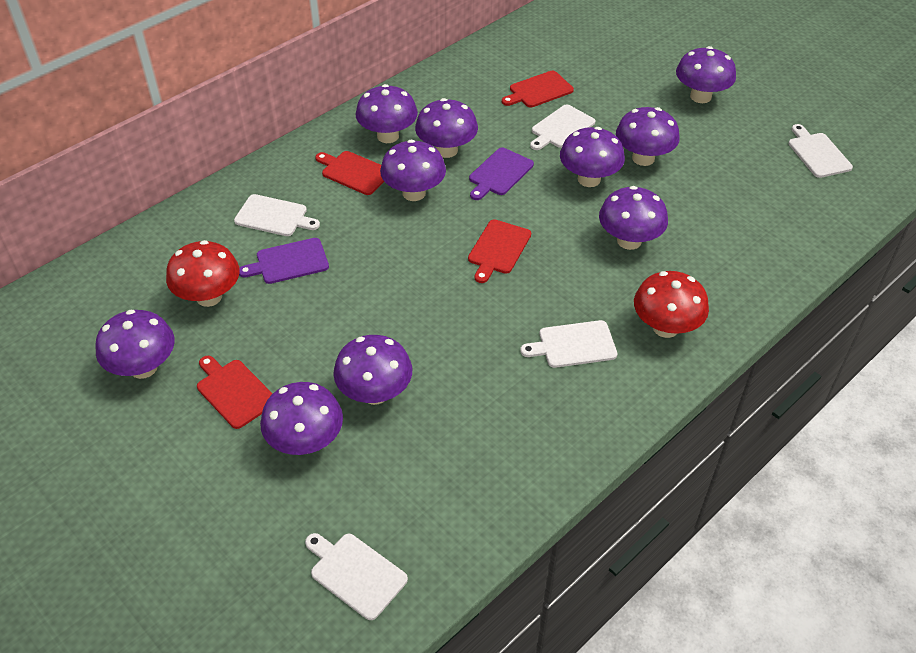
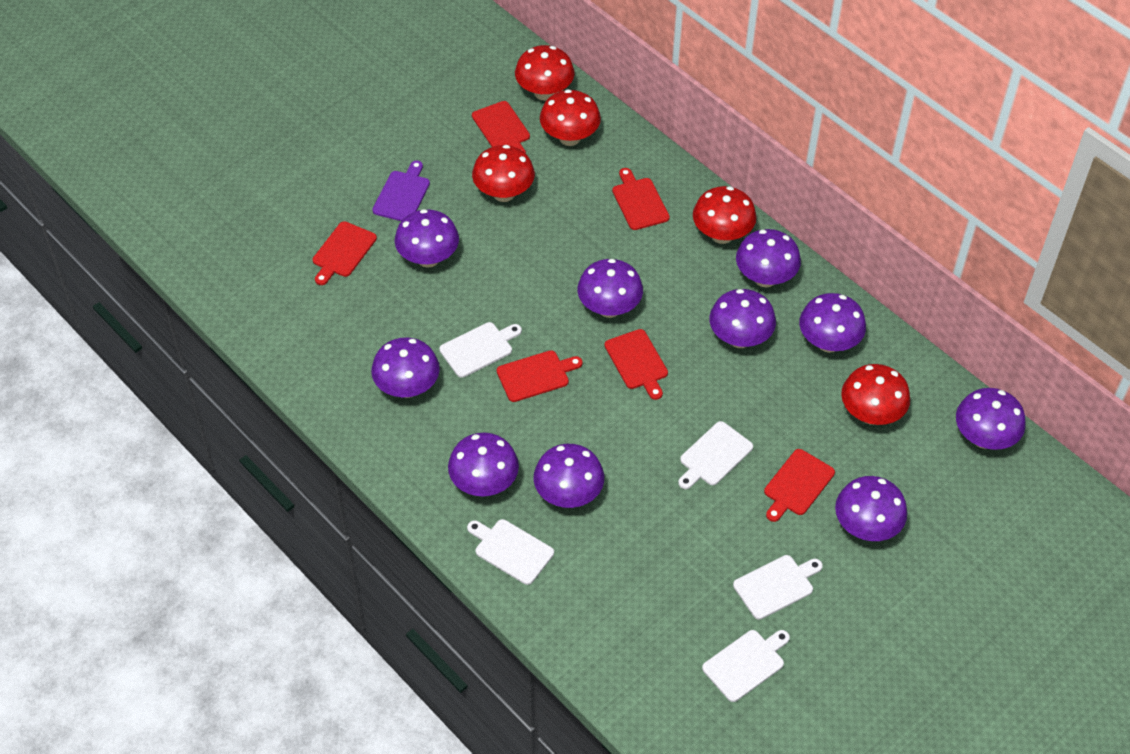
purple cutting board: [239,238,329,284] [469,148,534,200] = 2 -> [372,160,430,221] = 1
red cutting board: [197,356,273,429] [315,151,384,195] [468,219,531,283] [502,71,574,108] = 4 -> [313,221,377,285] [472,101,530,153] [497,350,583,402] [604,329,668,400] [612,168,670,230] [764,449,835,522] = 6
red mushroom: [166,240,240,307] [634,271,709,338] = 2 -> [472,145,535,202] [515,45,575,101] [540,89,601,146] [693,186,756,244] [841,364,910,425] = 5

